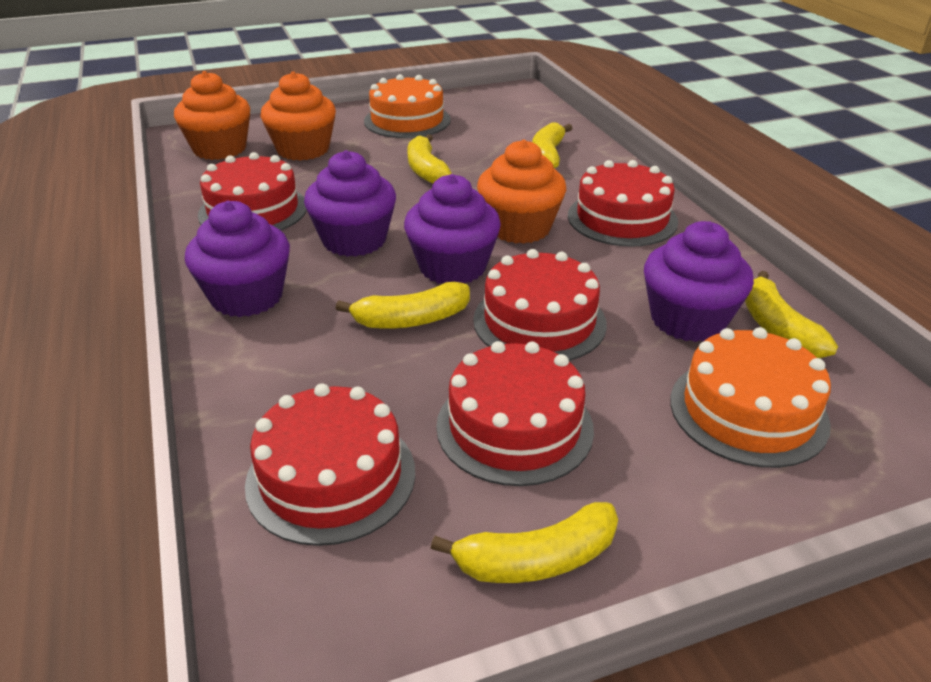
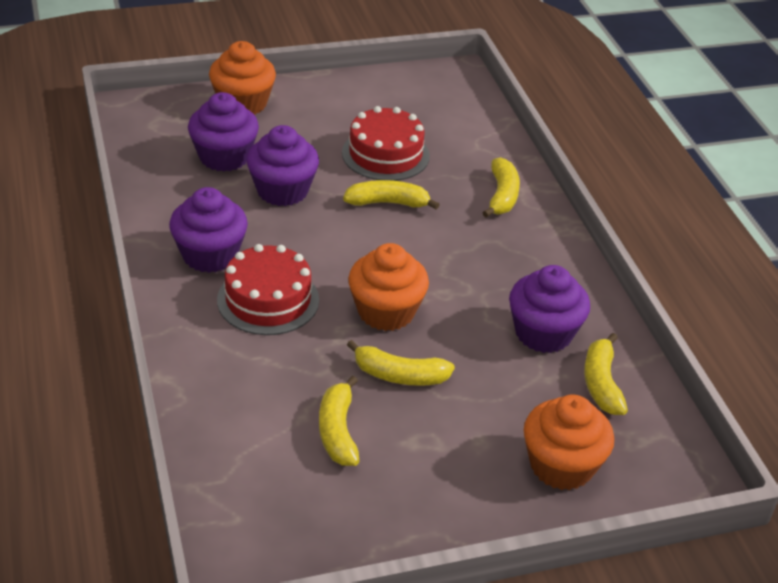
orange cake: [364,74,451,138] [670,327,831,468] = 2 -> none = 0
red cake: [198,152,307,230] [245,383,415,546] [436,341,594,486] [473,249,607,361] [568,160,678,247] = 5 -> [217,244,319,335] [342,106,430,181] = 2

